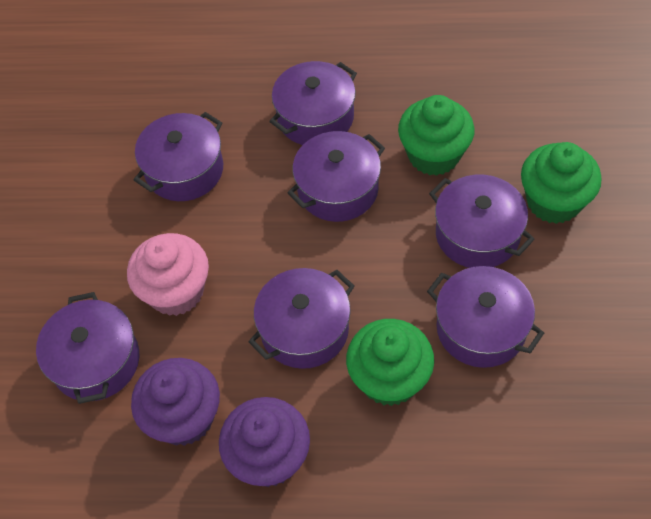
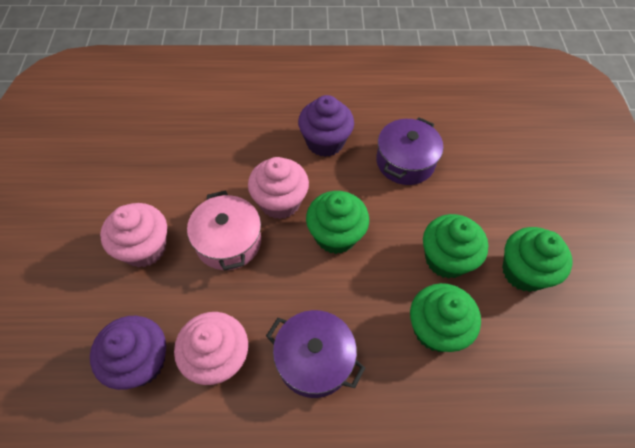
green cupcake: [346,319,434,406] [398,95,475,176] [521,142,602,224] = 3 -> [306,191,369,254] [410,283,481,352] [423,214,488,279] [502,227,573,292] = 4
pink cupcake: [127,233,209,316] = 1 -> [100,203,167,267] [174,312,248,385] [248,157,309,219] = 3
pink pot: none = 0 -> [187,191,261,271] = 1
purple pot: [36,292,139,404] [134,112,223,201] [249,268,354,369] [269,61,357,145] [287,131,385,222] [427,266,544,368] [429,175,535,268] = 7 -> [266,310,365,398] [376,117,443,185] = 2

